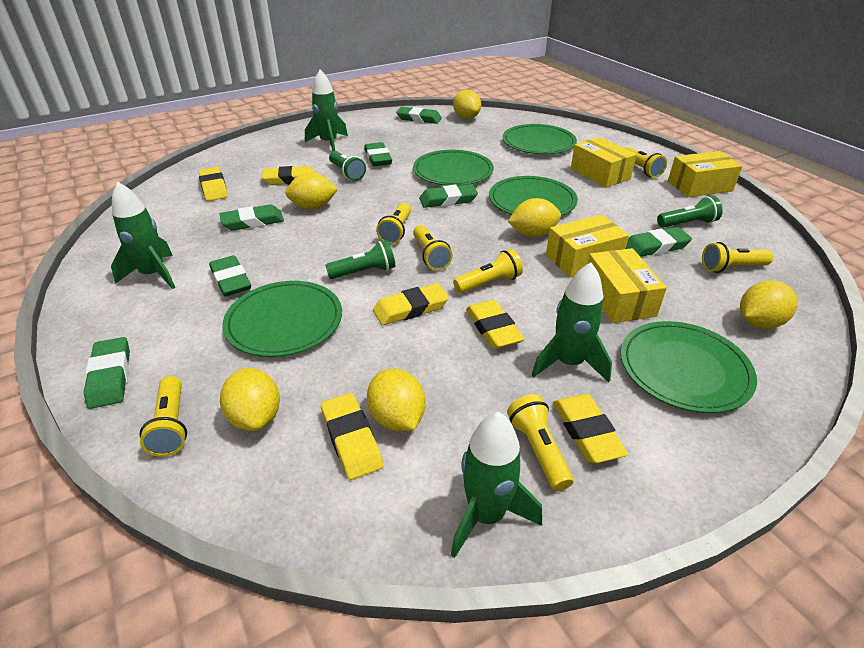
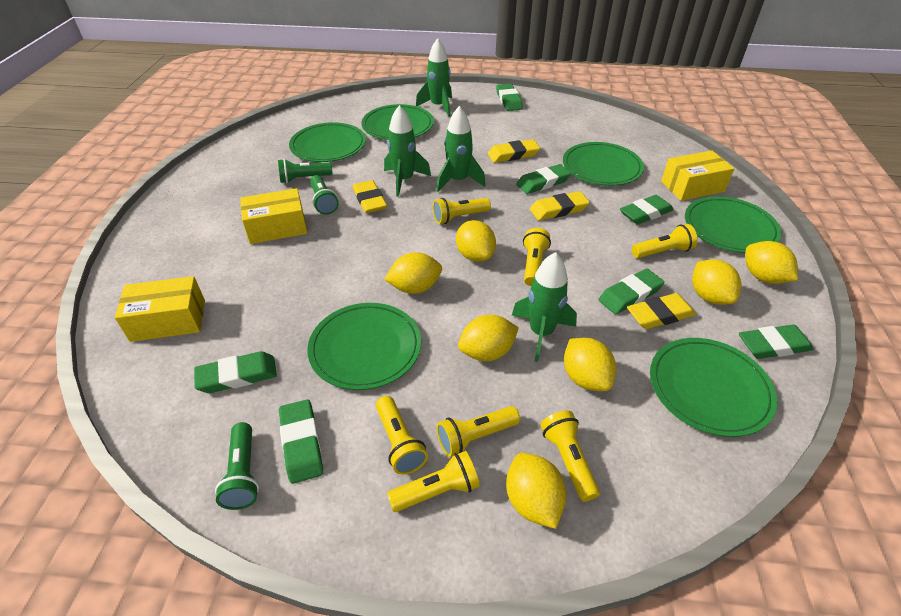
green plate: [223,281,342,357] [413,150,494,186] [489,176,578,216] [502,124,577,154] [621,321,757,413] = 5 -> [289,122,366,162] [307,303,421,390] [362,104,434,140] [563,142,644,186] [650,338,777,437] [685,196,781,253] = 6
yellow box: [546,214,629,278] [571,137,637,188] [588,248,667,323] [668,151,743,197] = 4 -> [115,276,205,342] [240,188,307,244] [661,150,735,201] = 3
yellow eraser: [198,167,228,201] [262,166,317,185] [321,393,383,480] [373,283,449,325] [466,300,525,349] [553,394,628,463] = 6 -> [353,180,387,213] [488,139,540,163] [530,191,590,220] [627,293,696,329] = 4
yellow lemon: [220,368,280,431] [285,173,338,210] [367,369,425,431] [453,90,481,119] [508,198,561,238] [740,280,798,329] = 6 -> [384,252,442,294] [456,220,496,262] [458,315,519,361] [506,453,566,529] [564,338,616,391] [692,259,741,305] [746,241,798,284] = 7

